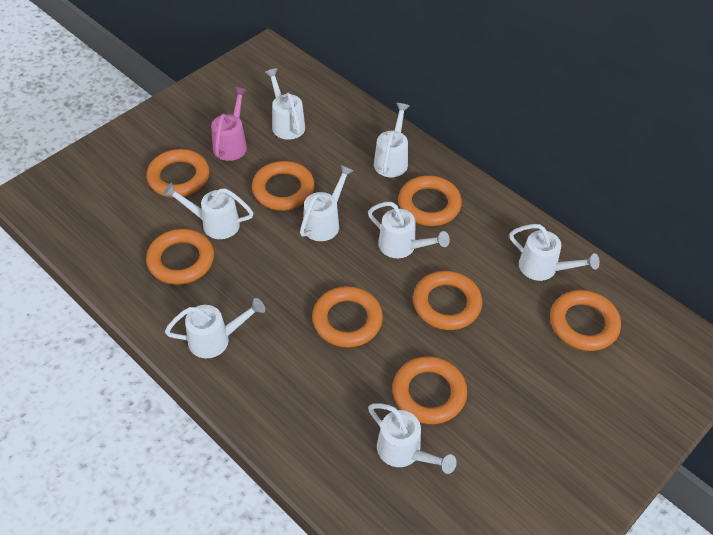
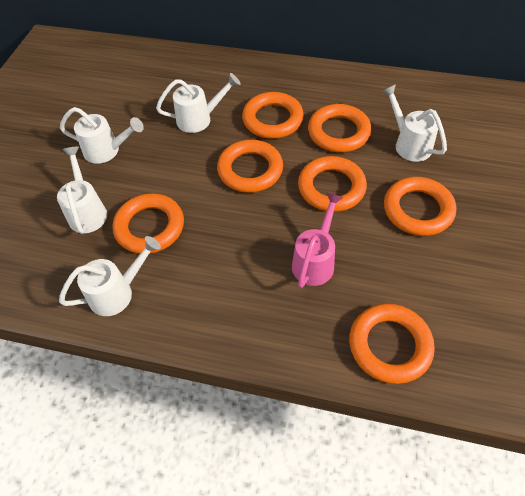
orange ring: [146,149,209,198] [146,229,214,285] [252,161,315,211] [312,286,383,348] [392,356,467,424] [398,175,462,226] [413,271,482,330] [550,290,621,351] = 8 -> [113,193,184,254] [217,140,283,193] [242,92,304,139] [298,156,367,212] [308,104,372,153] [349,304,435,384] [384,177,456,236] = 7
white watering can: [163,183,253,239] [165,298,265,358] [264,68,305,140] [300,165,354,241] [368,202,450,258] [368,403,457,474] [374,103,410,177] [509,224,600,281] = 8 -> [57,147,107,234] [59,236,161,316] [60,107,144,164] [156,73,240,133] [382,84,447,162] = 5

